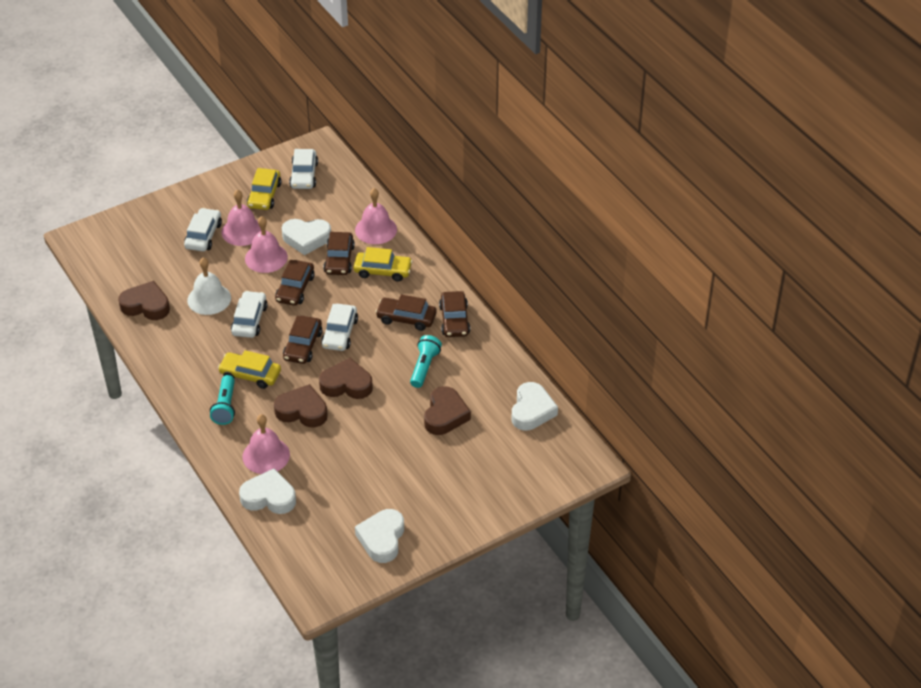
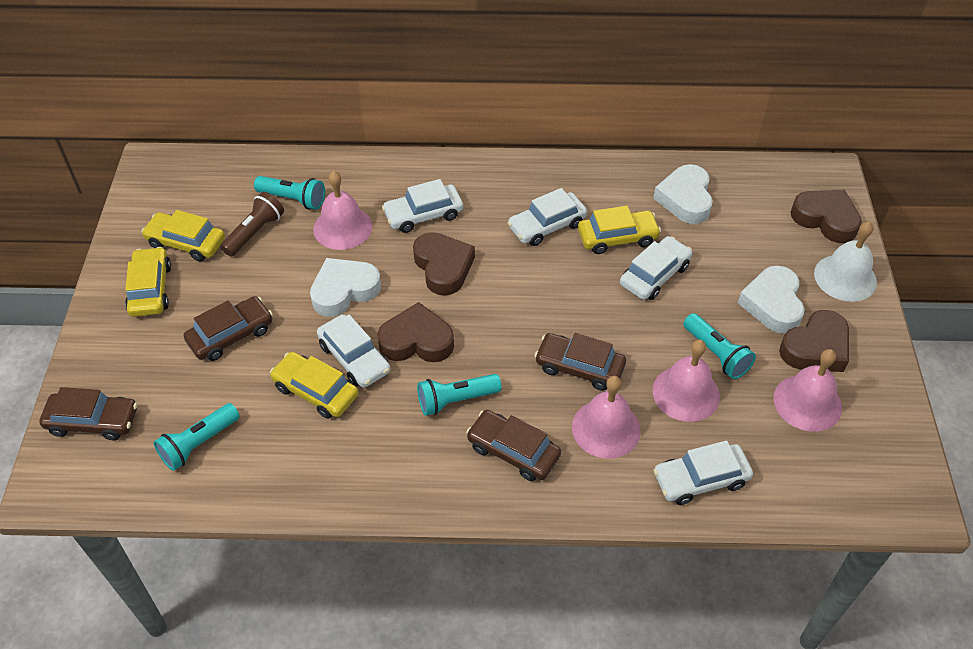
brown car: [275,260,314,306] [283,316,322,364] [323,232,355,275] [376,294,437,331] [439,291,470,337] = 5 -> [39,387,137,441] [184,296,273,361] [466,410,561,481] [535,333,626,391] = 4
brown flashlight: none = 0 -> [220,192,284,257] = 1
turquoise flashlight: [210,375,235,425] [410,335,442,388] = 2 -> [154,403,240,471] [254,176,325,210] [417,374,502,416] [683,313,756,379] = 4
white car: [184,208,222,251] [231,291,267,338] [289,149,318,189] [321,304,358,351] = 4 -> [317,314,390,388] [382,179,463,233] [508,188,587,246] [620,236,692,300] [654,441,753,505] = 5
white heart: [239,468,296,514] [282,219,331,255] [355,509,404,563] [512,382,558,430] = 4 -> [310,258,381,317] [653,164,713,224] [738,266,805,334] = 3
yellow car: [218,350,281,389] [247,168,281,210] [354,247,413,282] = 3 -> [125,247,171,317] [141,210,225,262] [270,352,358,419] [578,206,661,254] = 4

